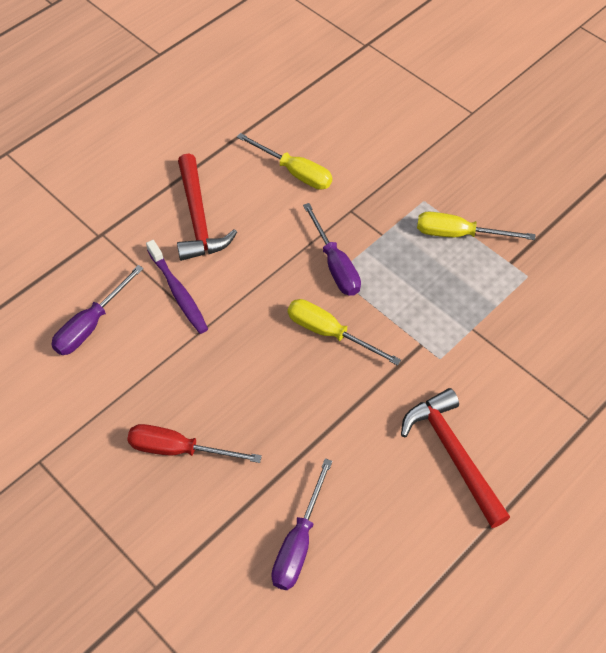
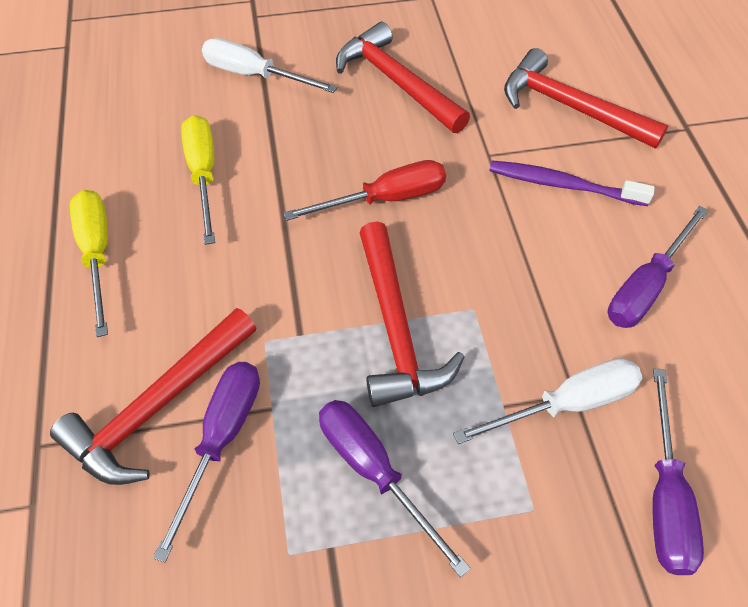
purple screwdriver: [52,265,144,355] [271,458,333,590] [303,203,361,296] = 3 -> [153,362,260,562] [319,400,471,577] [608,206,709,328] [652,368,704,575] = 4
red hammer: [177,153,237,261] [401,388,510,528] = 2 -> [50,308,256,485] [336,22,470,133] [359,221,465,407] [504,48,668,149] = 4
white screwdriver: none = 0 -> [202,38,338,93] [453,358,642,444] = 2
yellow screwdriver: [237,133,332,190] [288,299,401,366] [417,212,535,240] = 3 -> [70,190,108,337] [181,115,215,245] = 2

